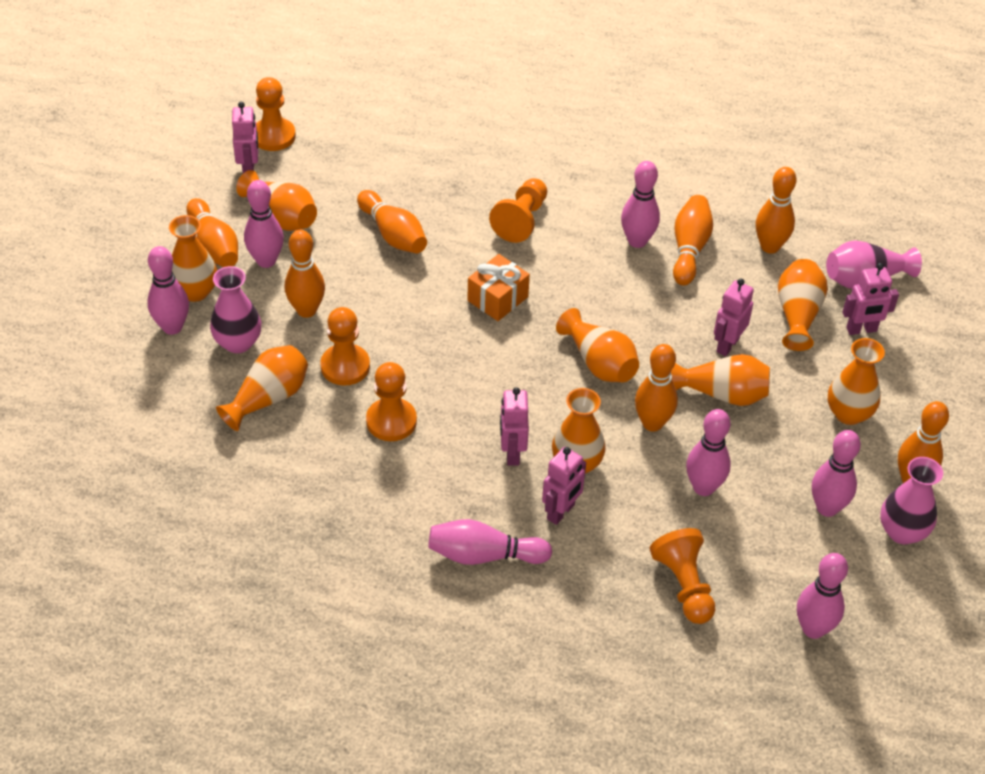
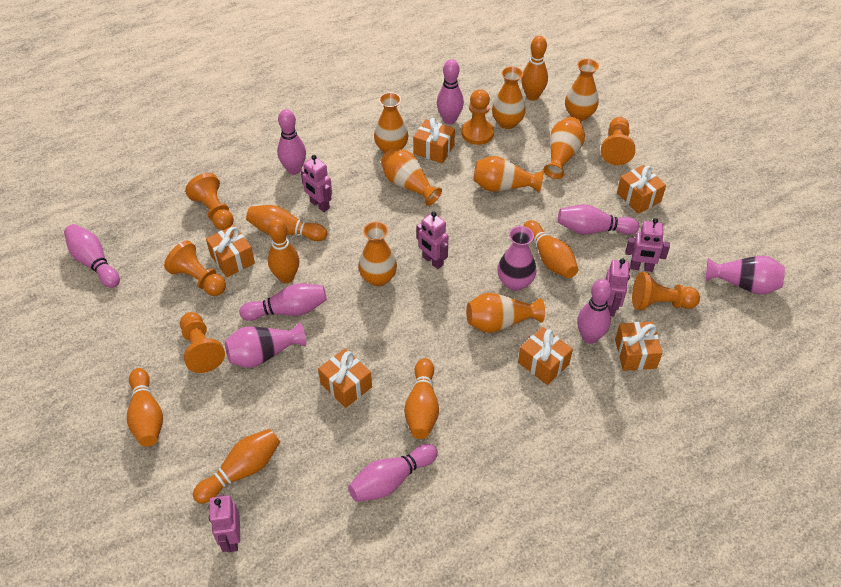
orange gift: [467,254,530,321] = 1 -> [206,225,255,277] [318,348,372,408] [413,118,455,164] [518,327,573,385] [615,322,662,371] [617,165,666,214] = 6
orange pawn: [256,77,296,151] [320,307,370,386] [366,362,417,441] [489,178,547,243] [649,528,715,624] = 5 -> [164,241,226,296] [180,312,225,373] [185,173,234,230] [462,89,494,145] [601,117,635,165] [632,272,700,310] = 6

